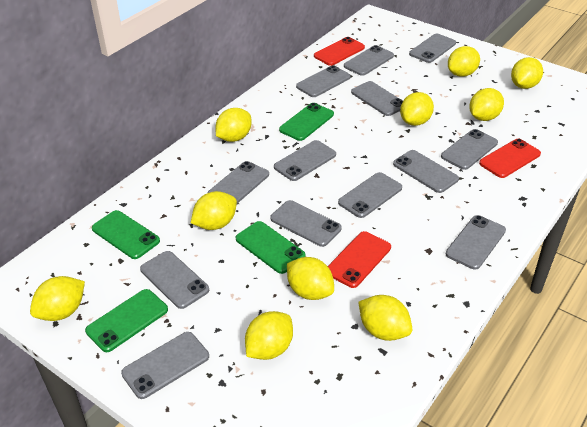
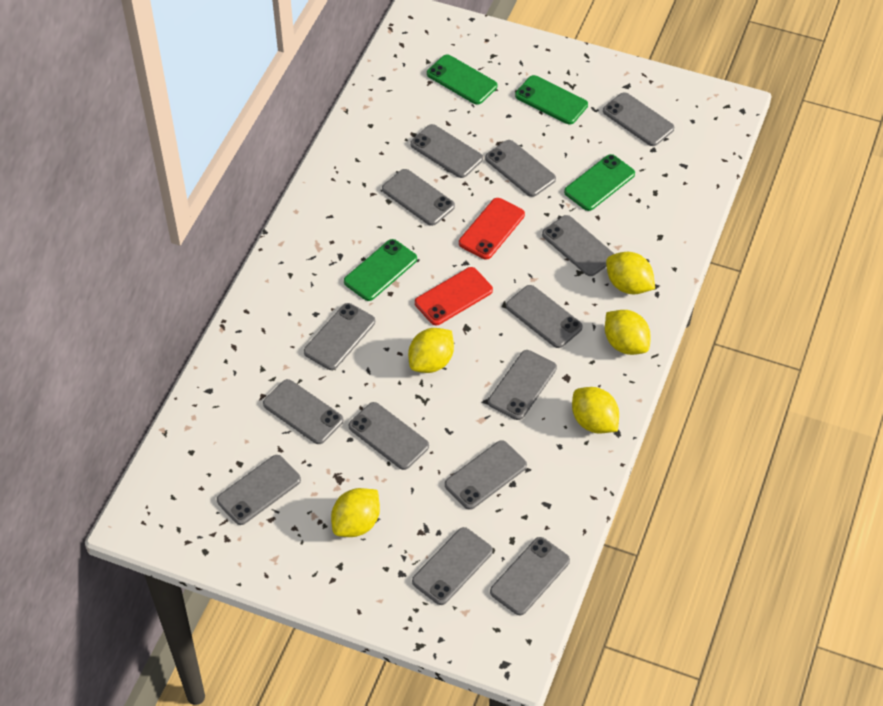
grey phone: [121,332,209,399] [140,251,209,309] [208,161,269,204] [270,200,342,247] [274,140,336,181] [296,65,351,97] [338,172,402,218] [344,45,394,76] [351,81,403,116] [393,150,459,193] [409,34,456,63] [441,129,498,170] [446,215,506,270] = 13 -> [217,455,301,525] [263,379,343,444] [304,303,375,370] [349,402,429,470] [382,169,455,226] [410,124,483,178] [412,527,493,605] [445,440,527,510] [485,140,556,197] [488,350,557,420] [490,537,570,616] [506,285,583,348] [542,215,614,276] [603,92,674,146] = 14
red phone: [314,37,365,66] [328,231,391,288] [479,139,541,178] = 3 -> [415,267,493,325] [459,198,525,260] = 2
yellow lemon: [30,276,85,321] [191,191,237,230] [215,108,252,142] [245,311,293,360] [287,257,334,300] [358,295,412,341] [400,92,434,126] [448,46,480,77] [469,88,504,121] [511,57,543,89] = 10 -> [331,488,380,537] [408,328,454,373] [572,387,619,434] [605,310,651,355] [606,252,655,294] = 5

